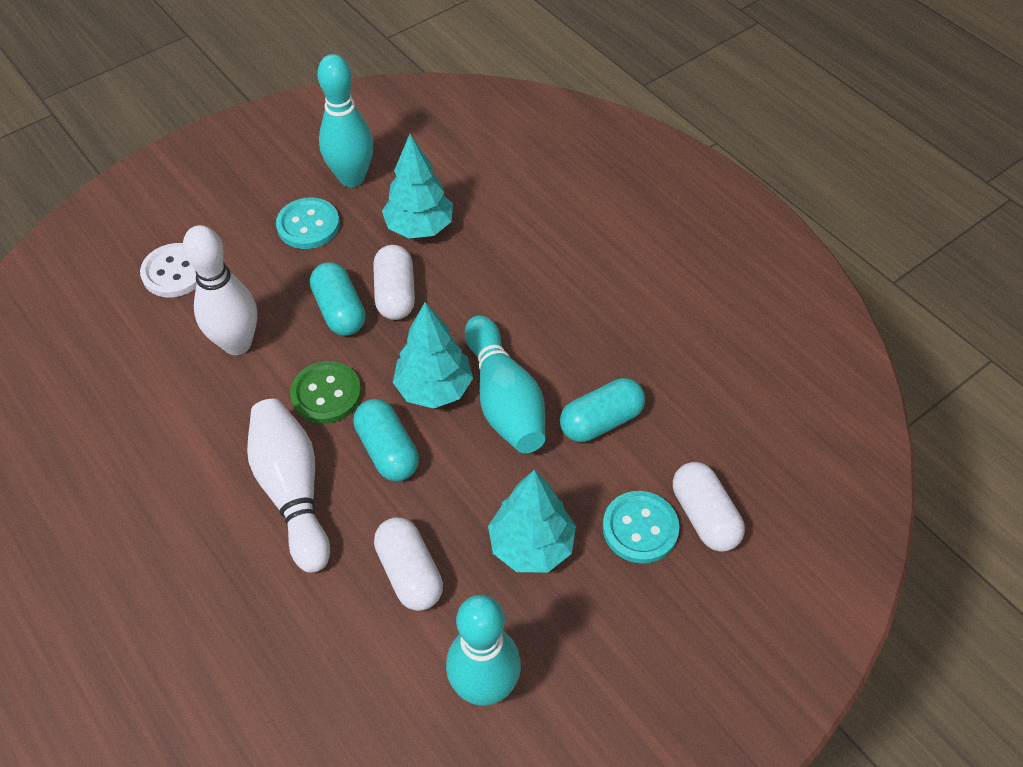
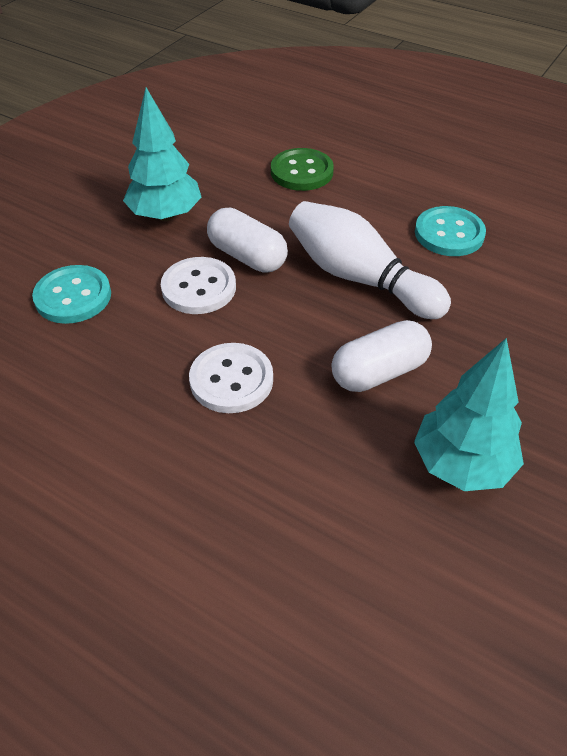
turquoise bowling pin: [317,54,373,187] [446,595,521,705] [465,315,545,453] = 3 -> none = 0
turquoise capsule: [310,262,365,336] [353,399,419,481] [560,378,645,442] = 3 -> none = 0
turquoise tree: [382,134,453,239] [393,302,473,409] [488,470,576,572] = 3 -> [123,88,202,221] [414,338,524,491] = 2
white bowling pin: [183,225,257,355] [247,399,330,573] = 2 -> [289,201,451,319] = 1
white button: [140,243,197,297] = 1 -> [161,257,236,314] [189,343,273,413] = 2
white capsule: [373,245,415,320] [374,517,443,611] [673,462,745,552] = 3 -> [207,208,288,273] [332,320,432,392] = 2

